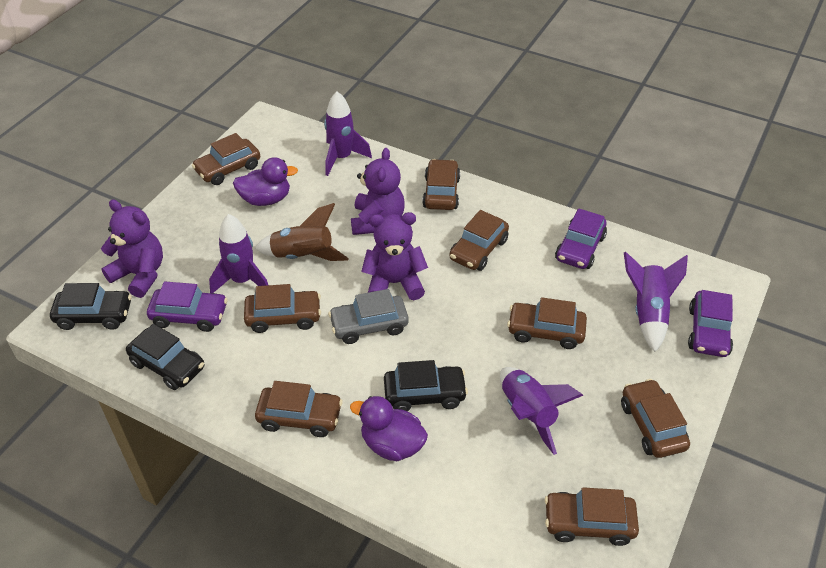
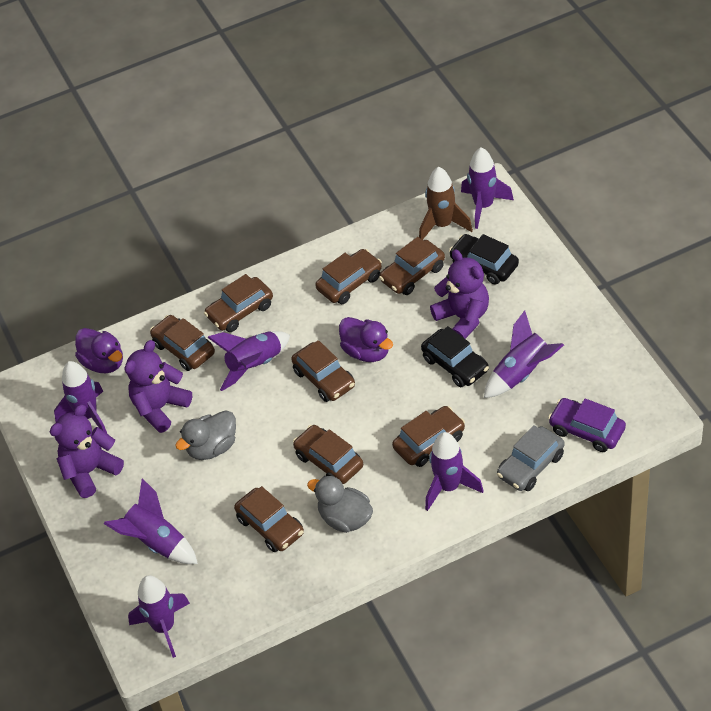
black car: [50,283,131,330] [126,324,204,390] [384,360,468,411] = 3 -> [421,326,489,387] [449,234,519,285] = 2
grey duck: none = 0 -> [175,410,236,460] [307,476,373,533] = 2
purple car: [147,281,227,332] [555,208,607,269] [688,290,733,357] = 3 -> [548,398,626,452] = 1
purple rocket: [209,214,268,293] [324,92,372,176] [500,367,584,455] [624,252,688,352] = 4 -> [54,361,107,433] [104,478,198,564] [128,575,190,658] [207,331,290,391] [425,432,484,511] [461,147,514,229] [484,311,564,398] = 7

